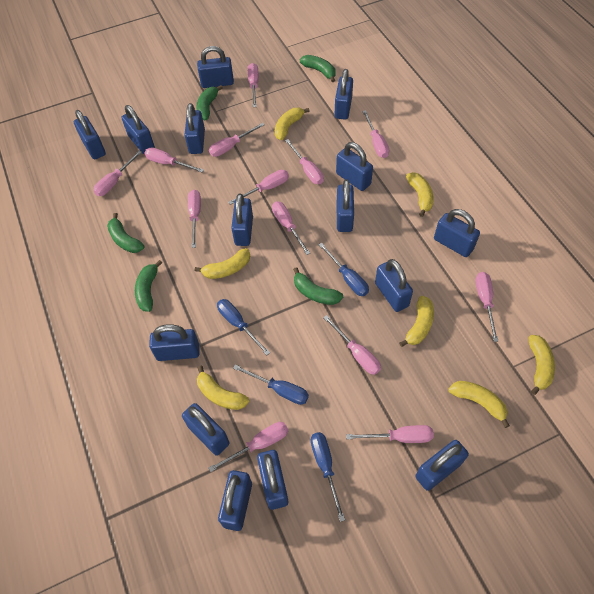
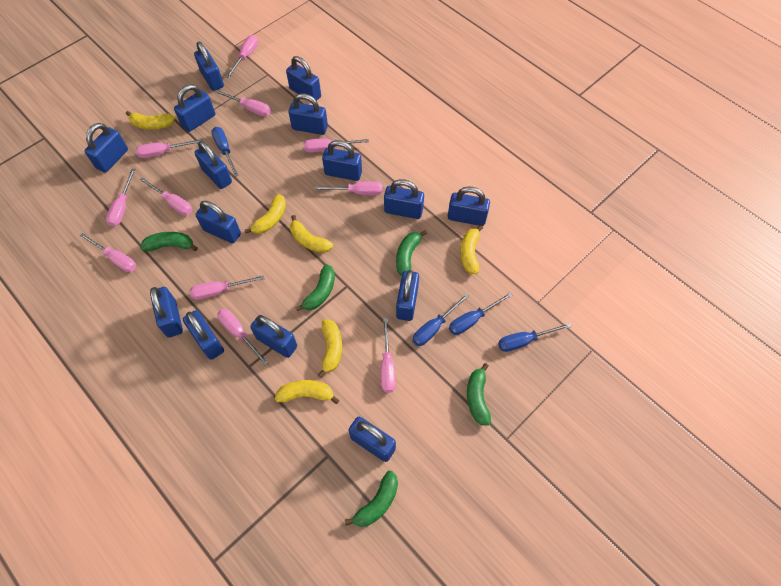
pink screwdriver: [93,150,142,196] [145,147,204,172] [188,190,201,248] [209,123,265,157] [209,422,288,472] [228,170,289,205] [247,63,259,107] [272,202,310,255] [285,139,324,184] [323,315,381,375] [346,425,434,443] [362,110,389,158] [475,272,498,342] = 13 -> [80,233,136,272] [106,169,135,226] [136,139,203,158] [140,177,192,215] [190,275,265,300] [215,90,271,116] [217,309,269,366] [226,35,258,78] [304,138,369,153] [315,181,382,195] [381,318,396,393] = 11
yellow banana: [195,248,250,279] [197,366,249,410] [275,108,310,140] [399,296,434,347] [406,172,434,217] [448,381,510,428] [528,335,555,395] = 7 -> [126,111,175,130] [244,194,286,234] [275,380,339,404] [290,215,333,253] [318,320,342,378] [460,225,483,274] = 6

